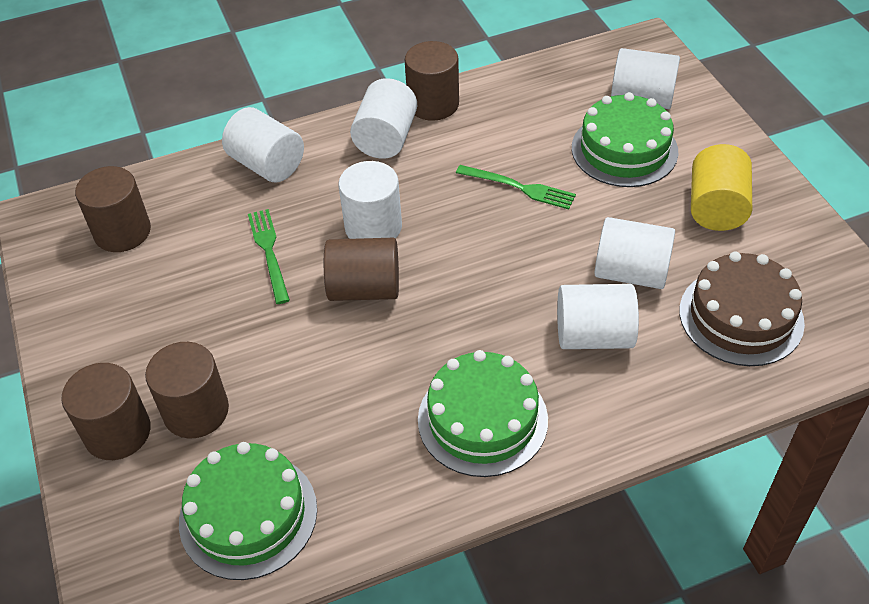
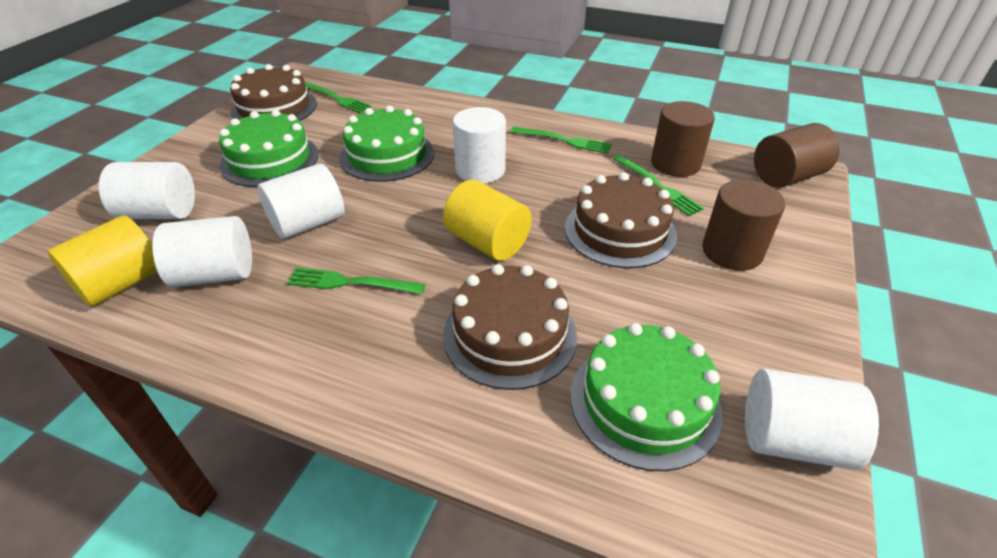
brown cake: [680,252,805,366] = 1 -> [230,64,317,121] [443,264,577,390] [565,172,677,268] = 3
brown cylinder: [61,363,151,460] [75,166,151,252] [145,342,229,438] [324,238,399,301] [405,41,459,121] = 5 -> [651,101,715,177] [702,180,785,271] [754,123,840,187] = 3
green fork: [248,209,290,304] [456,165,576,210] = 2 -> [287,267,425,294] [305,82,372,113] [510,127,612,154] [613,155,704,216] = 4
white cylinder: [222,107,304,182] [338,161,402,239] [350,78,417,159] [557,284,639,349] [595,217,675,289] [611,48,680,109] = 6 -> [99,162,195,219] [152,216,252,287] [258,164,345,239] [453,107,506,184] [745,369,879,470] = 5
yellow cylinder: [691,144,752,231] = 1 -> [47,215,157,307] [443,180,532,261] = 2

